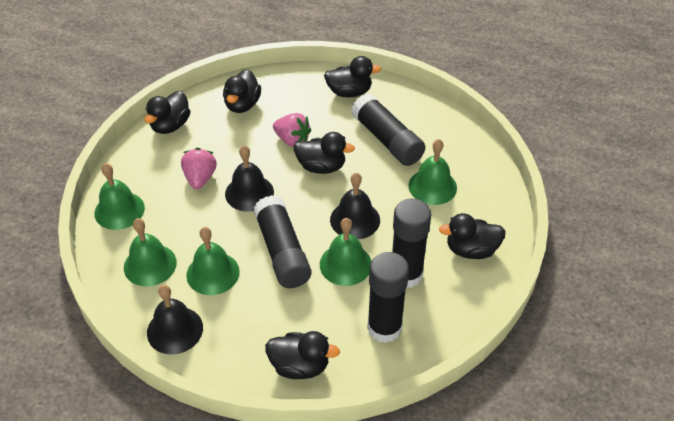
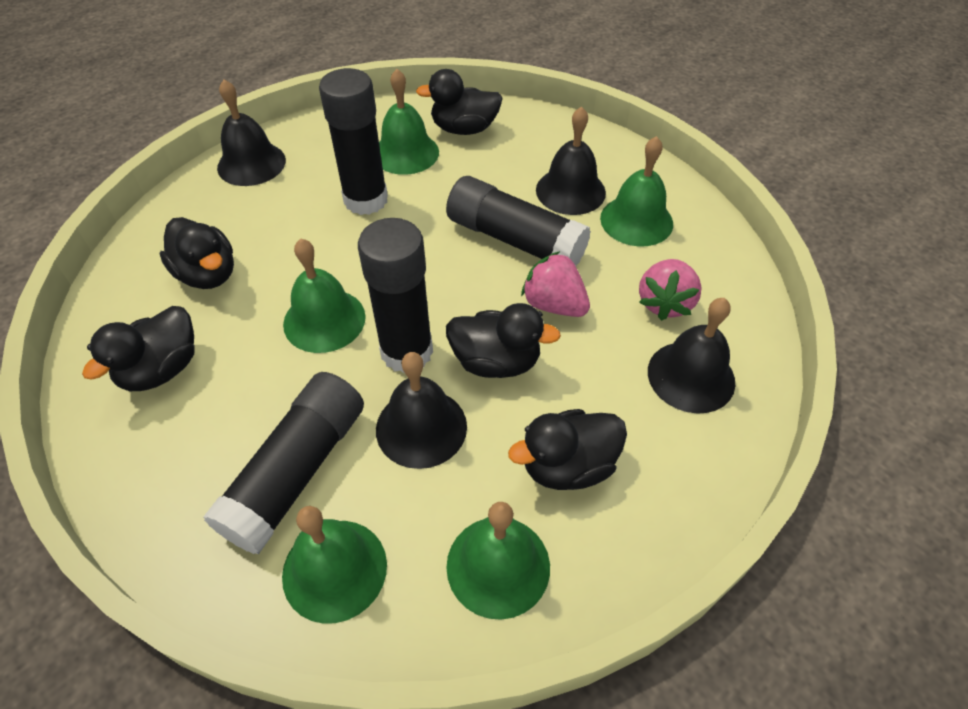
black bell: [147,285,203,355] [225,145,274,212] [330,173,380,239] = 3 -> [217,80,286,186] [376,352,467,469] [536,106,606,215] [648,298,735,414] = 4
black duck: [145,91,190,134] [223,69,261,113] [265,331,340,379] [294,132,355,174] [324,56,381,98] [439,213,506,259] = 6 -> [82,306,194,391] [160,217,234,289] [416,69,503,135] [446,303,561,378] [508,409,627,490] = 5

